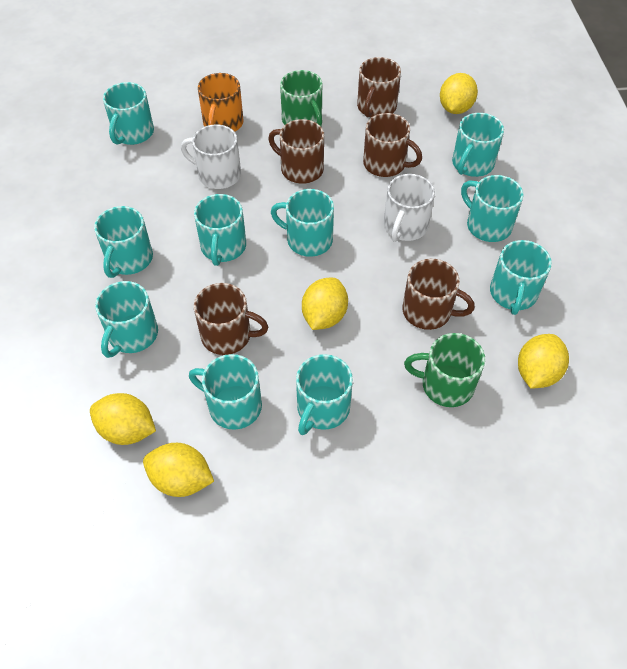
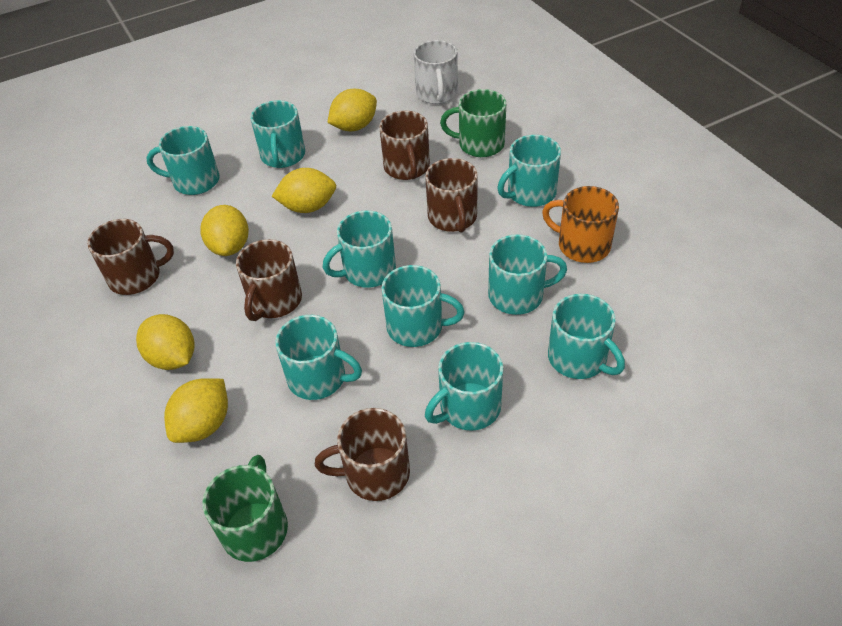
turquoise mug: [94,206,153,278] [95,281,158,358] [103,82,154,145] [189,354,262,430] [194,194,246,266] [271,189,334,257] [296,354,353,435] [452,113,504,177] [461,175,524,242] [490,240,552,315] = 10 -> [146,126,220,195] [251,100,305,168] [275,315,362,400] [323,210,396,288] [381,265,465,347] [425,342,503,431] [488,234,567,315] [497,135,561,207] [548,294,625,379] = 9
white mug: [181,125,241,189] [384,174,435,242] = 2 -> [414,40,458,104] = 1

